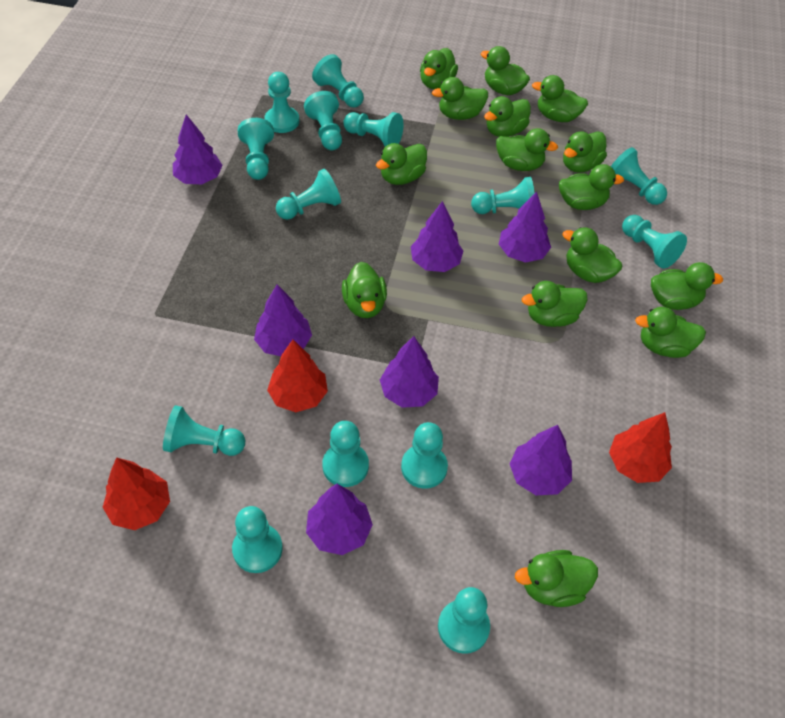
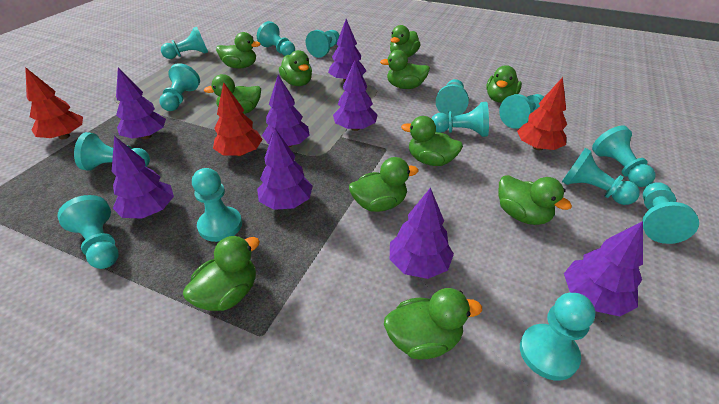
green duck: [342,262,387,318] [376,143,427,185] [420,48,458,89] [432,77,488,120] [481,46,530,95] [484,96,531,137] [496,128,558,171] [515,550,598,607] [522,281,587,327] [532,75,588,122] [559,164,624,210] [562,227,622,283] [563,131,607,173] [635,307,706,358] [651,262,723,310] = 15 -> [183,235,260,311] [204,74,261,114] [216,32,261,68] [279,50,312,86] [349,157,419,212] [380,50,430,89] [384,288,482,359] [390,25,421,57] [401,116,463,166] [486,65,522,103] [499,175,572,225] = 11
purple tree: [173,115,223,184] [254,285,312,356] [306,484,373,555] [380,336,439,408] [411,201,463,272] [499,191,551,263] [510,425,572,496] = 7 -> [112,136,174,219] [116,68,166,139] [257,129,313,210] [262,75,310,147] [328,19,366,82] [333,60,378,131] [390,187,454,279] [564,221,643,316] = 8

